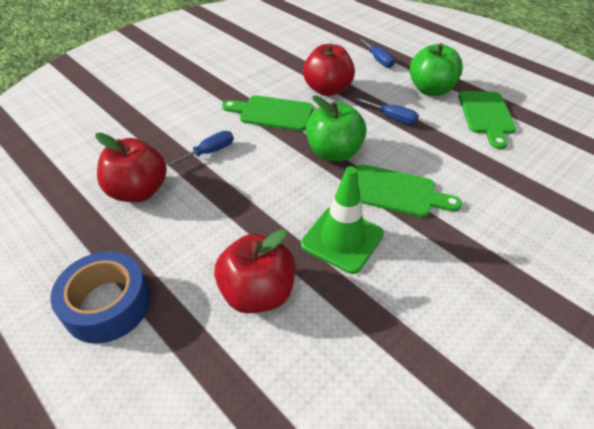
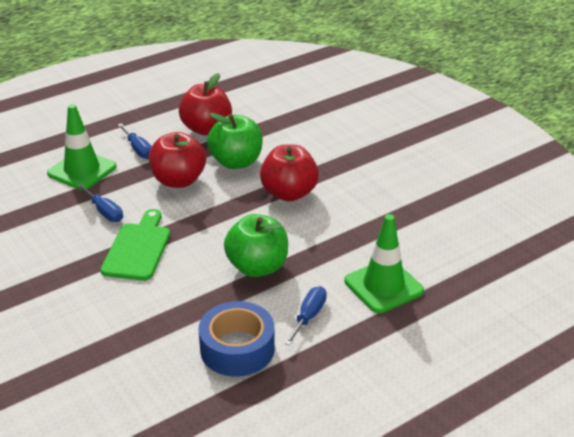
green cutting board: [222,95,313,131] [356,164,462,217] [458,91,516,149] = 3 -> [100,209,170,281] = 1
green traffic cone: [301,166,384,274] = 1 -> [47,104,117,190] [345,214,424,313] = 2

